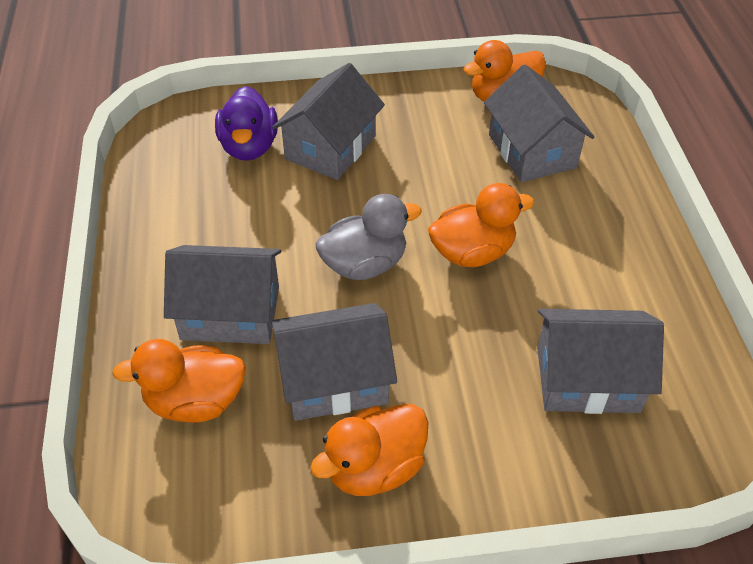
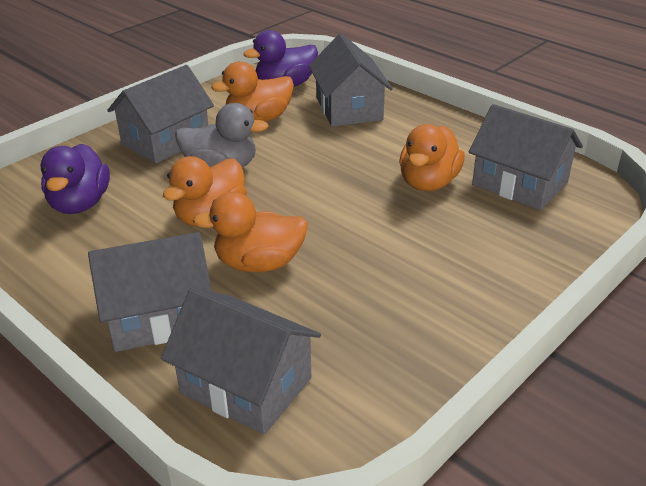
purple duck: [215,86,278,161] = 1 -> [41,144,110,214] [243,30,318,87] = 2

